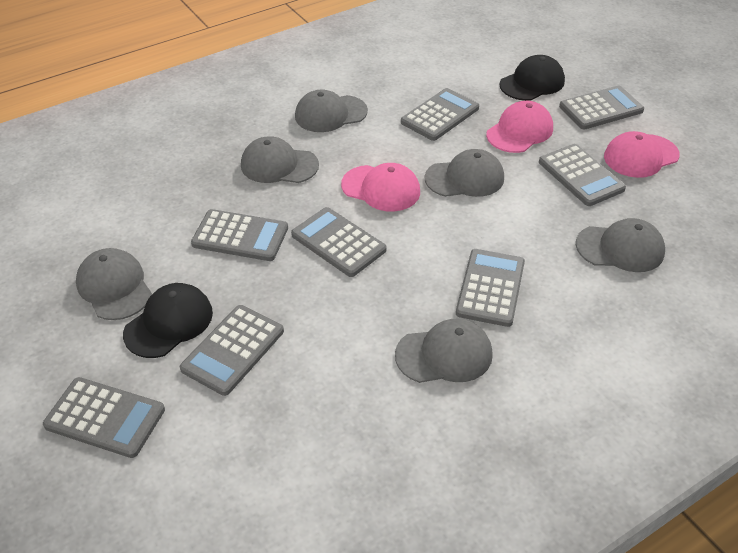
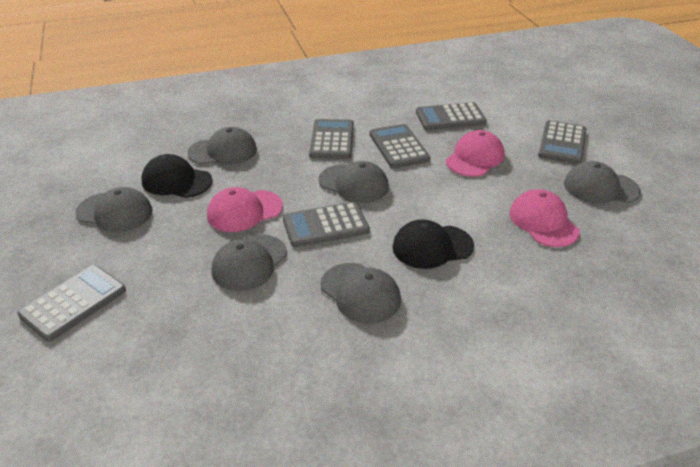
grey calculator: [43,377,165,458] [180,305,284,396] [191,209,288,261] [291,207,387,277] [401,88,479,141] [456,249,525,327] [539,144,626,206] [559,86,644,129] = 8 -> [17,265,126,342] [283,202,370,247] [309,119,354,159] [370,124,430,169] [416,102,487,130] [538,120,586,164] = 6

